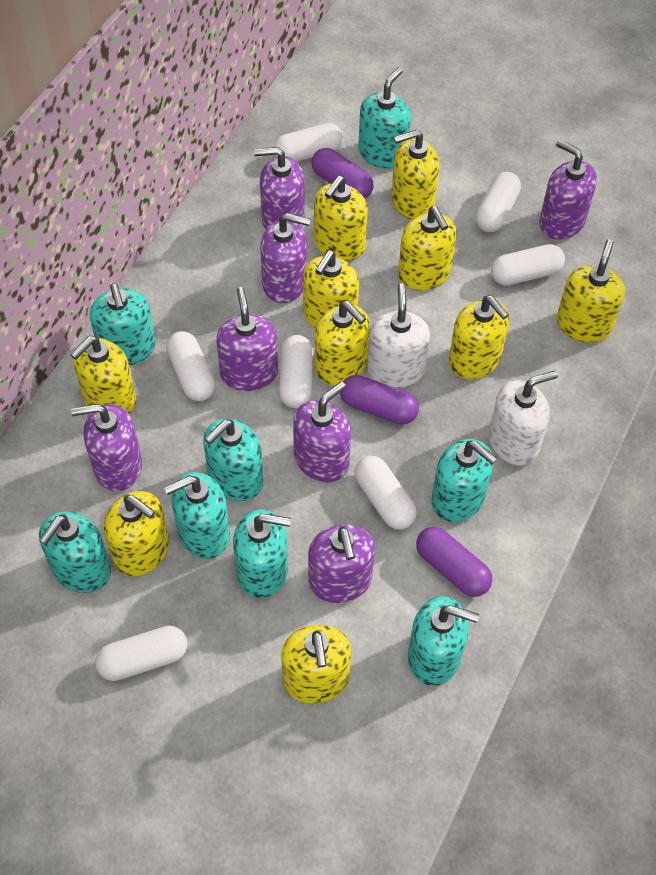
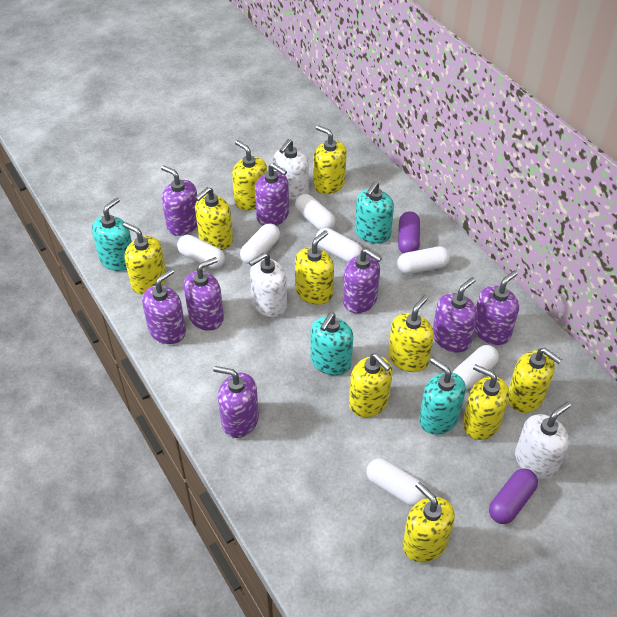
purple capsule: [312,148,374,198] [340,375,419,425] [416,527,492,597] = 3 -> [398,211,420,253] [489,468,538,524] = 2
purple soap dispenser: [71,404,142,491] [216,287,278,391] [254,147,305,229] [260,213,311,303] [293,382,351,482] [308,525,375,603] [539,140,597,240] = 7 -> [142,269,186,344] [161,165,197,236] [184,257,224,331] [213,366,259,438] [255,163,289,226] [343,248,382,313] [433,277,478,353] [474,270,519,345] = 8
turquoise soap dispenser: [39,512,111,593] [90,283,156,365] [164,472,230,559] [203,419,263,501] [233,509,291,598] [358,67,411,169] [408,596,479,686] [431,439,497,522] = 8 -> [92,197,132,271] [310,313,353,375] [355,181,394,244] [419,357,466,435] = 4
white soap dispenser: [367,283,430,388] [489,371,558,465] = 2 -> [249,253,287,318] [273,139,309,201] [515,402,571,479] = 3

